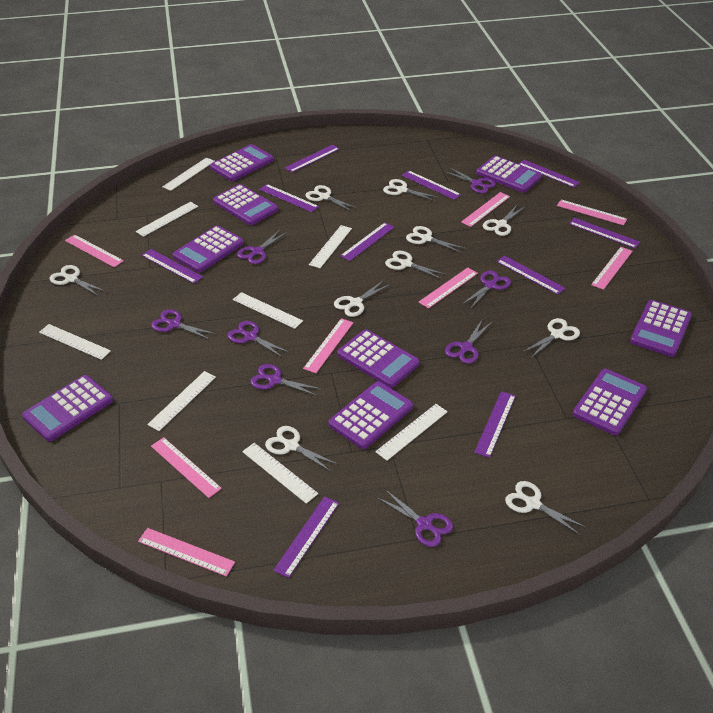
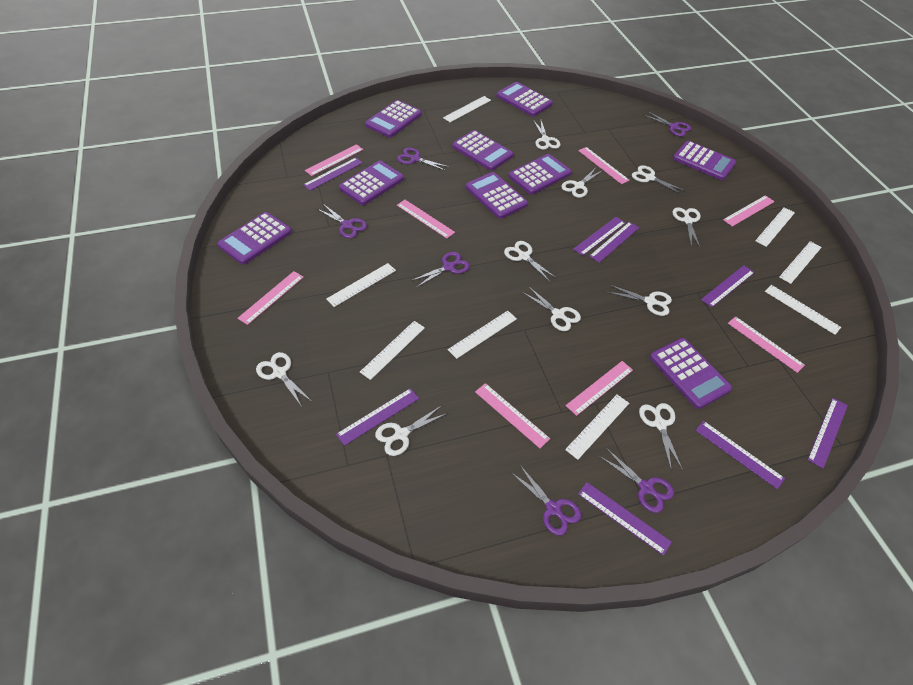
purple ruler: [142,249,203,284] [259,184,319,212] [273,496,339,578] [285,145,340,172] [340,223,395,261] [402,171,461,200] [474,391,516,458] [497,256,566,295] [518,160,580,188] [569,218,640,248] = 10 -> [303,157,363,191] [336,388,419,446] [573,217,625,256] [578,482,672,556] [589,222,639,263] [695,421,785,489] [701,265,755,308] [807,398,848,469] = 8
purple scissors: [151,309,216,340] [227,321,290,358] [237,230,287,264] [250,364,322,396] [378,489,453,547] [444,167,496,193] [445,320,492,364] [462,271,511,309] = 8 -> [316,204,367,238] [397,148,449,171] [411,252,470,288] [512,465,581,536] [599,448,674,513] [644,111,691,136] = 6

